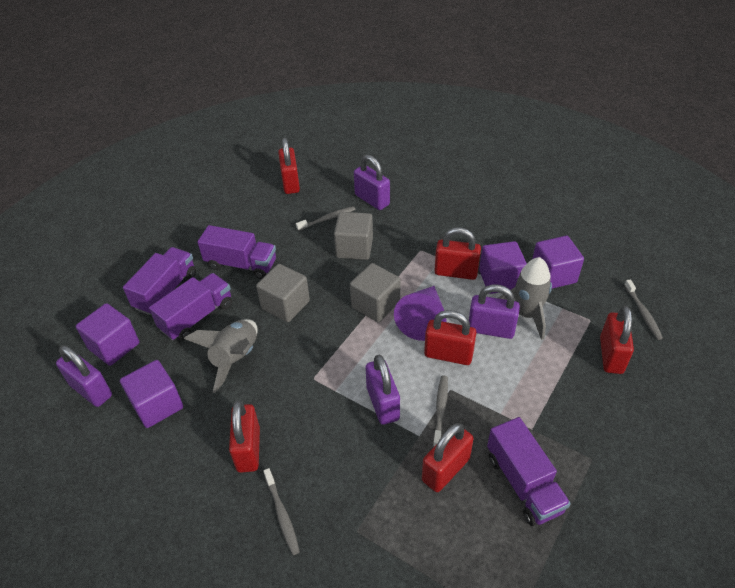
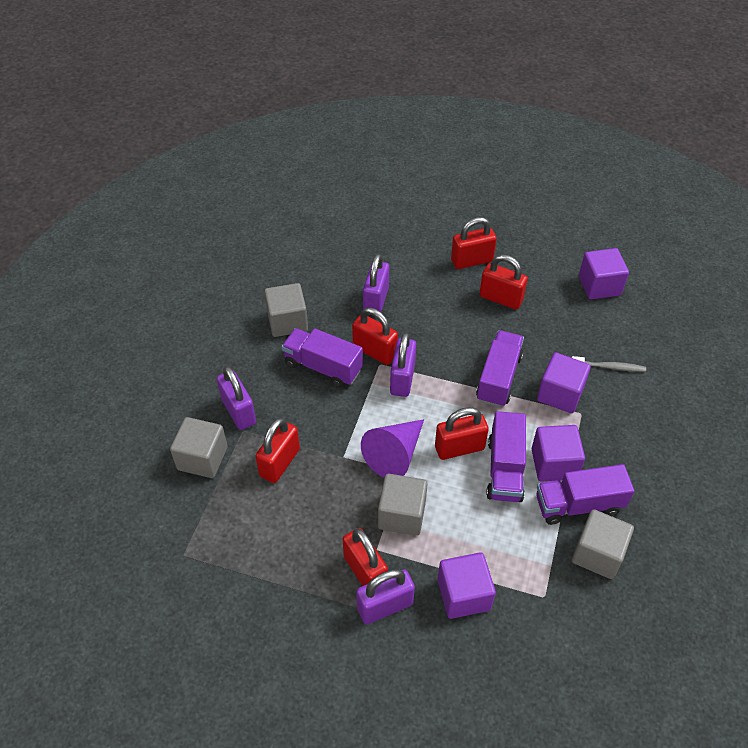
grey cube: [256,264,310,322] [334,212,373,260] [350,263,400,323] = 3 -> [170,417,228,478] [264,283,308,337] [378,474,428,536] [572,509,634,579] = 4
grey rocket: [184,319,258,393] [498,257,552,340] = 2 -> none = 0
grey toothbrush: [263,468,300,555] [296,206,356,231] [433,375,448,447] [624,279,663,340] = 4 -> [572,356,646,372] = 1

